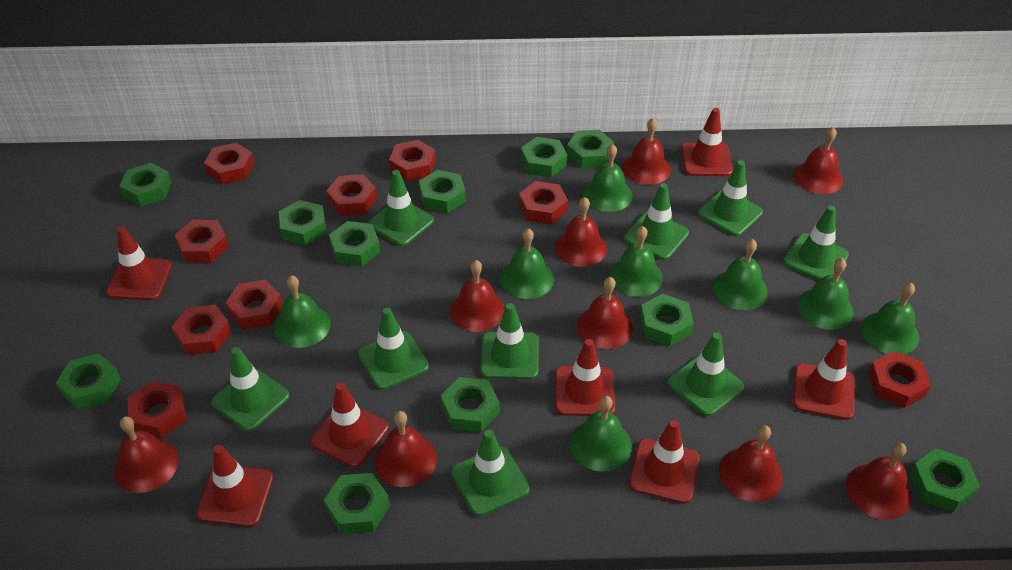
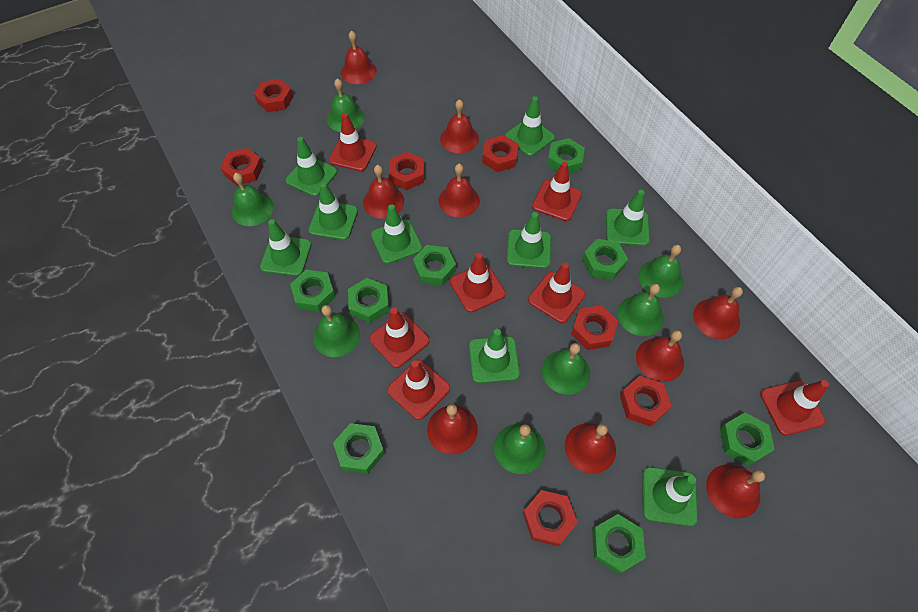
green bell: [274,275,331,348] [500,228,554,299] [570,396,632,472] [583,144,633,212] [609,226,663,297] [713,239,768,310] [797,258,854,330] [861,283,919,355] = 8 -> [232,173,274,226] [313,305,360,357] [327,78,365,132] [494,424,545,474] [542,343,590,395] [617,284,664,336] [638,245,683,298] = 7
green nut: [56,353,121,410] [119,163,172,206] [279,200,326,246] [324,473,390,534] [329,221,380,266] [419,170,466,213] [441,377,500,432] [521,137,567,177] [567,130,614,168] [640,294,694,346] [910,448,980,512] = 11 -> [290,270,336,312] [333,423,385,474] [348,278,389,323] [413,245,456,286] [547,138,585,174] [582,239,628,280] [592,514,646,574] [720,412,775,466] = 8
red nut: [127,381,187,438] [172,305,232,355] [175,220,229,263] [204,143,254,184] [226,280,283,329] [326,174,377,216] [389,140,436,181] [519,181,568,224] [868,351,931,408] = 9 -> [220,148,263,186] [254,79,293,112] [389,152,425,190] [482,135,519,172] [523,490,578,546] [571,305,618,350] [620,376,672,427] = 7

